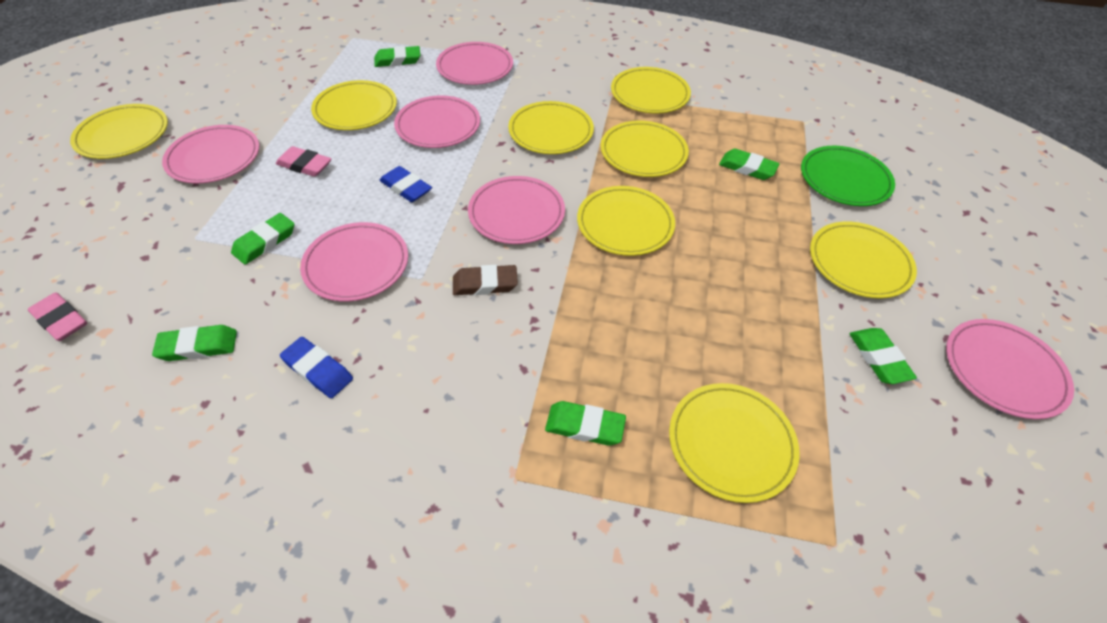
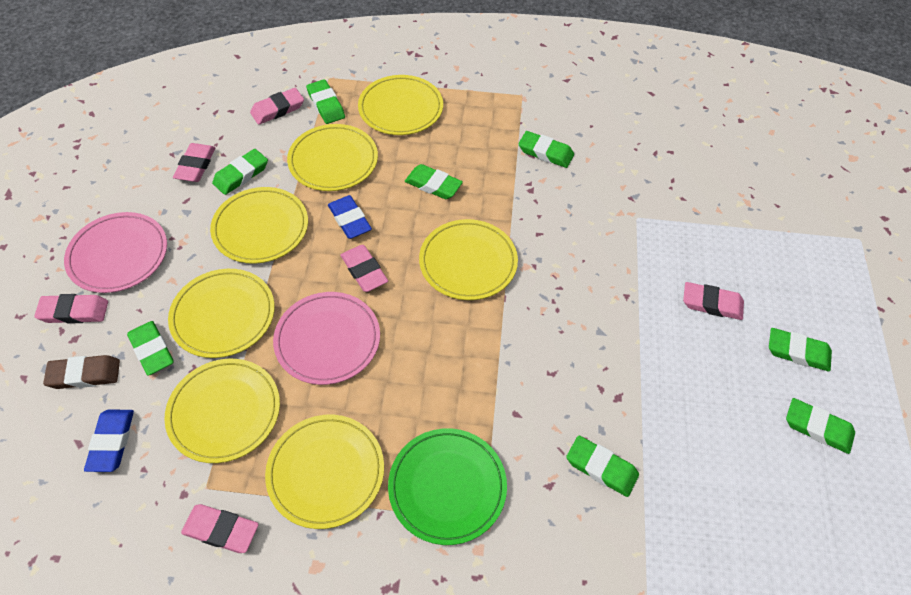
green eraser: [152,325,237,361] [231,213,295,265] [374,46,420,67] [545,401,626,446] [719,149,779,180] [849,328,917,384] = 6 -> [127,321,174,376] [212,149,268,195] [306,79,345,124] [405,164,463,199] [518,131,574,168] [566,435,639,497] [769,328,832,371] [786,398,855,454] = 8
pink eraser: [28,292,87,341] [276,146,331,177] = 2 -> [34,294,108,324] [173,143,215,182] [181,504,259,553] [250,88,304,125] [341,245,388,292] [683,282,744,320] = 6
pink plate: [162,125,259,184] [300,222,408,301] [394,95,480,148] [436,42,513,85] [468,176,565,244] [946,319,1074,419] = 6 -> [64,212,167,293] [273,292,380,385] = 2
yellow plate: [70,104,168,159] [311,80,397,130] [508,101,594,154] [577,186,675,256] [601,121,689,177] [611,67,691,114] [669,383,800,503] [810,221,917,298] = 8 -> [164,359,280,463] [168,269,275,358] [210,187,308,264] [265,415,384,529] [287,124,378,191] [358,75,443,135] [419,219,518,300] = 7

